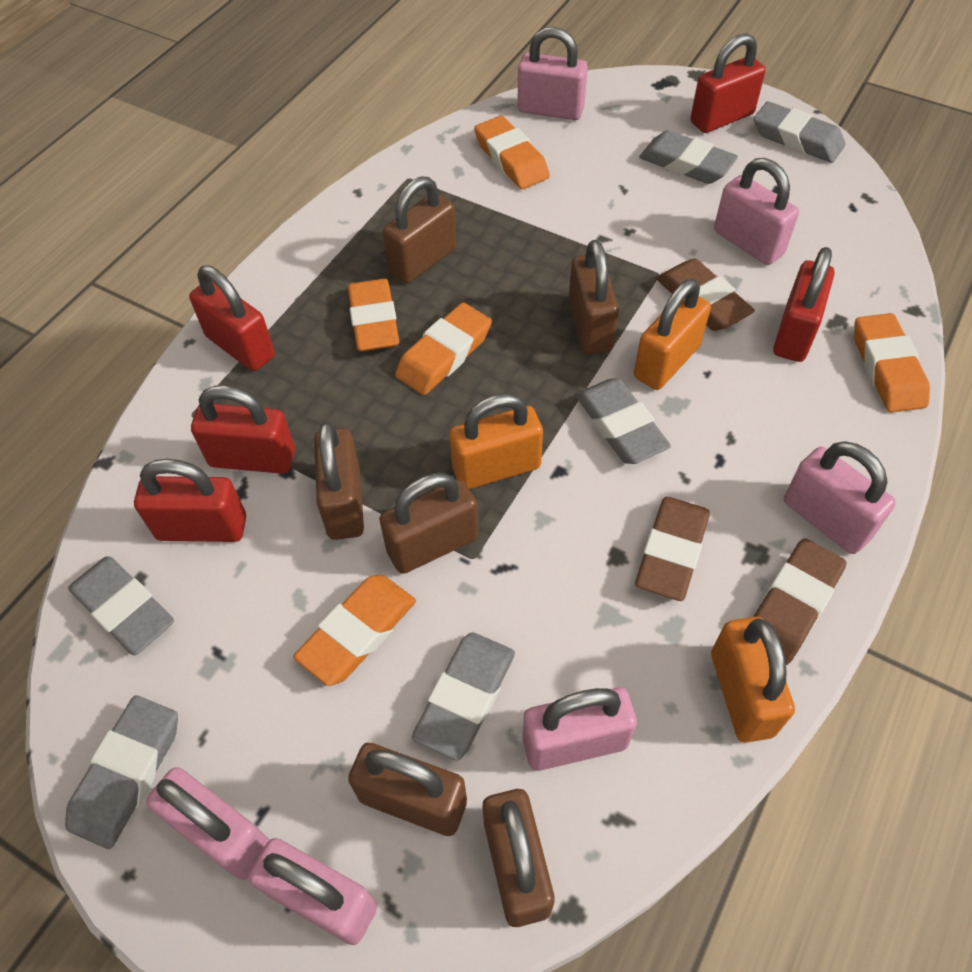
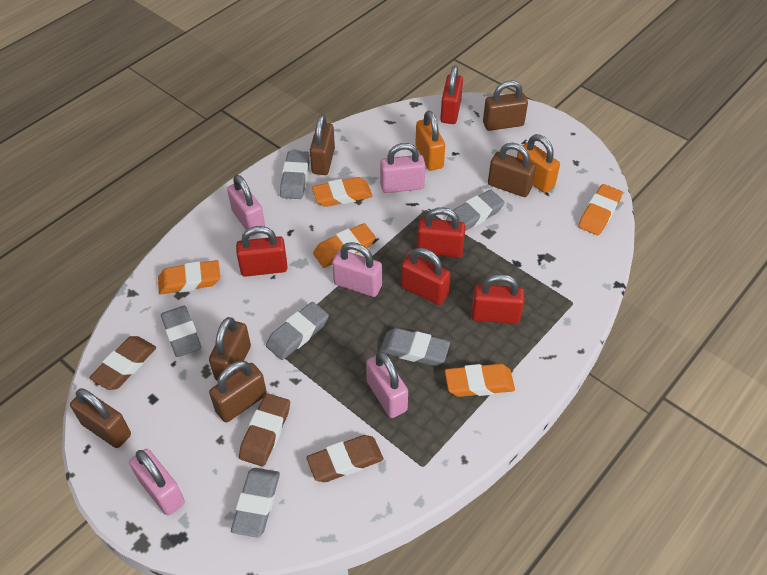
orange padlock: [449,393,543,489] [634,279,711,390] [711,616,795,743] = 3 -> [415,110,445,171] [517,134,560,193] = 2
pink padlock: [146,767,269,880] [248,838,377,945] [517,27,588,120] [523,687,637,771] [714,158,799,265] [784,441,896,554] = 6 -> [129,449,185,516] [227,175,265,236] [332,242,382,297] [366,351,408,418] [380,143,426,193] = 5

